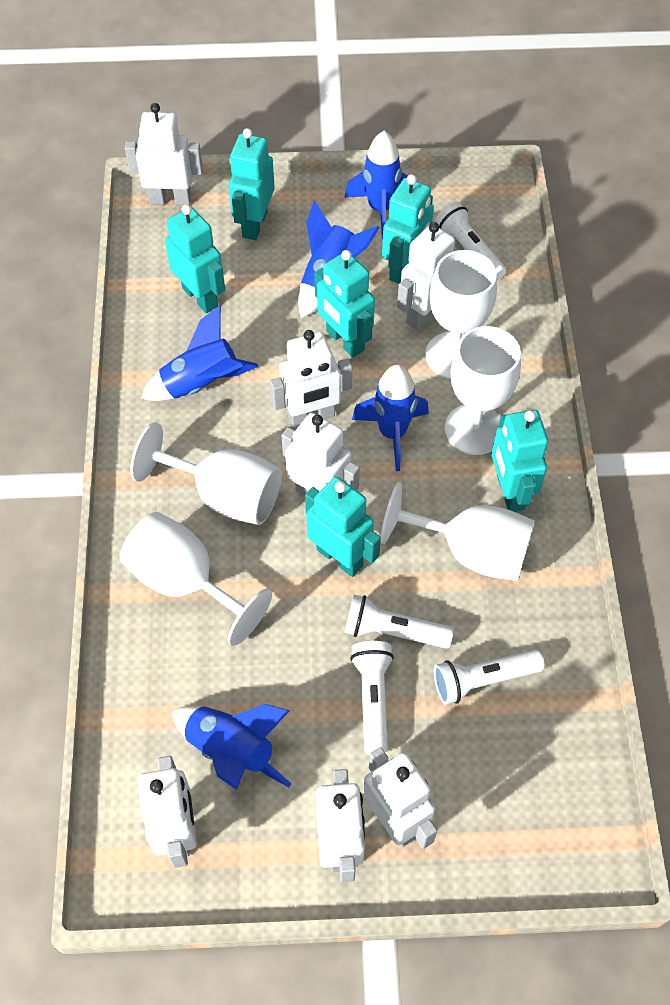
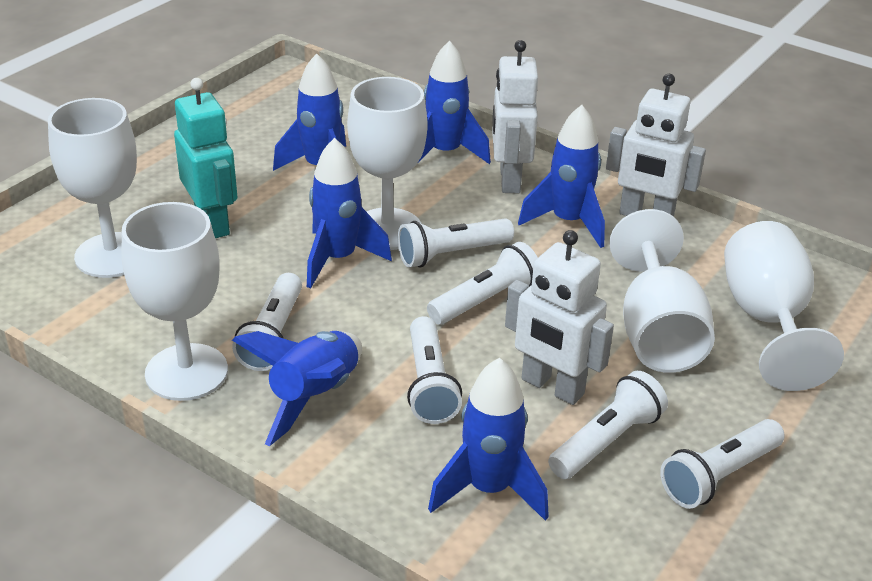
blue rocket: [141,306,259,401] [172,704,291,790] [298,201,379,318] [344,131,408,239] [352,364,429,471] = 5 -> [232,331,362,446] [273,53,346,171] [307,138,392,289] [418,40,491,164] [428,358,549,521] [518,105,605,248] = 6
turquoise robot: [165,204,225,313] [229,128,275,240] [305,477,381,577] [314,250,375,357] [382,174,434,284] [491,410,548,512] = 6 -> [174,78,237,238] = 1
white flashlight: [344,594,454,649] [350,641,394,755] [434,650,545,705] [435,202,506,280] = 4 -> [232,273,302,371] [397,219,514,268] [407,316,462,424] [427,242,538,325] [548,371,668,479] [660,419,785,509] = 6
white robot: [125,103,203,206] [137,756,197,868] [270,330,352,428] [281,413,360,496] [315,769,365,882] [363,747,437,849] [397,222,456,331] = 7 -> [492,40,538,193] [505,230,614,405] [606,74,706,217] = 3

